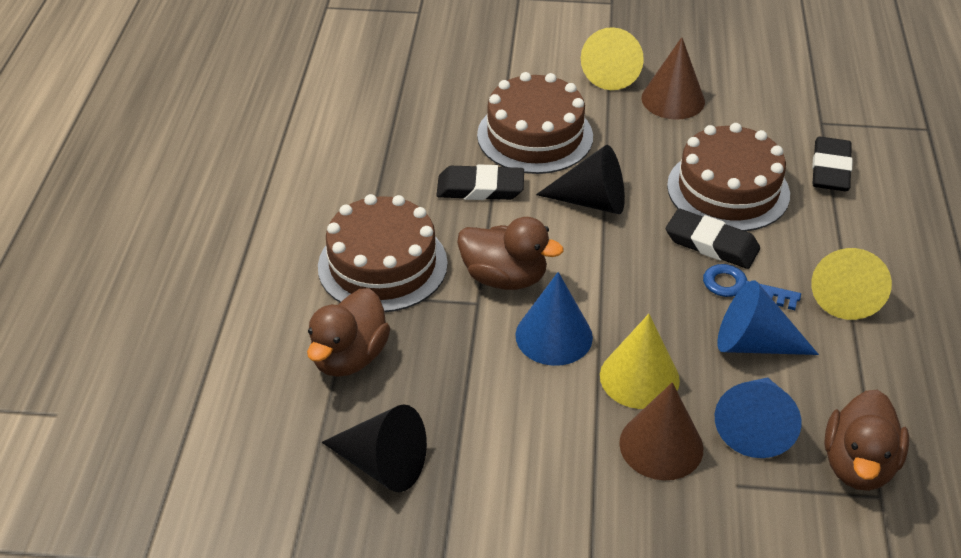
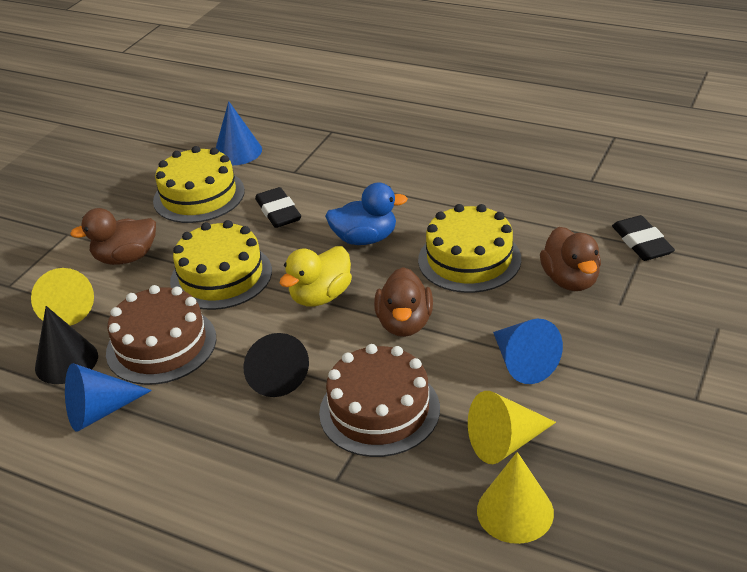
black eraser: [436,164,524,200] [666,209,760,269] [812,137,853,191] = 3 -> [255,187,301,228] [612,215,675,261] = 2
blue duck: none = 0 -> [325,182,408,245] = 1
blue key: [703,264,801,310] = 1 -> none = 0
brown cake: [318,194,448,312] [477,72,593,174] [667,123,790,231] = 3 -> [106,285,216,385] [319,344,440,457] = 2
brown cone: [619,382,703,480] [642,37,705,120] = 2 -> none = 0
yellow cake: none = 0 -> [153,146,245,223] [170,220,272,310] [418,204,521,293] = 3
yellow duck: none = 0 -> [280,246,352,307] = 1

